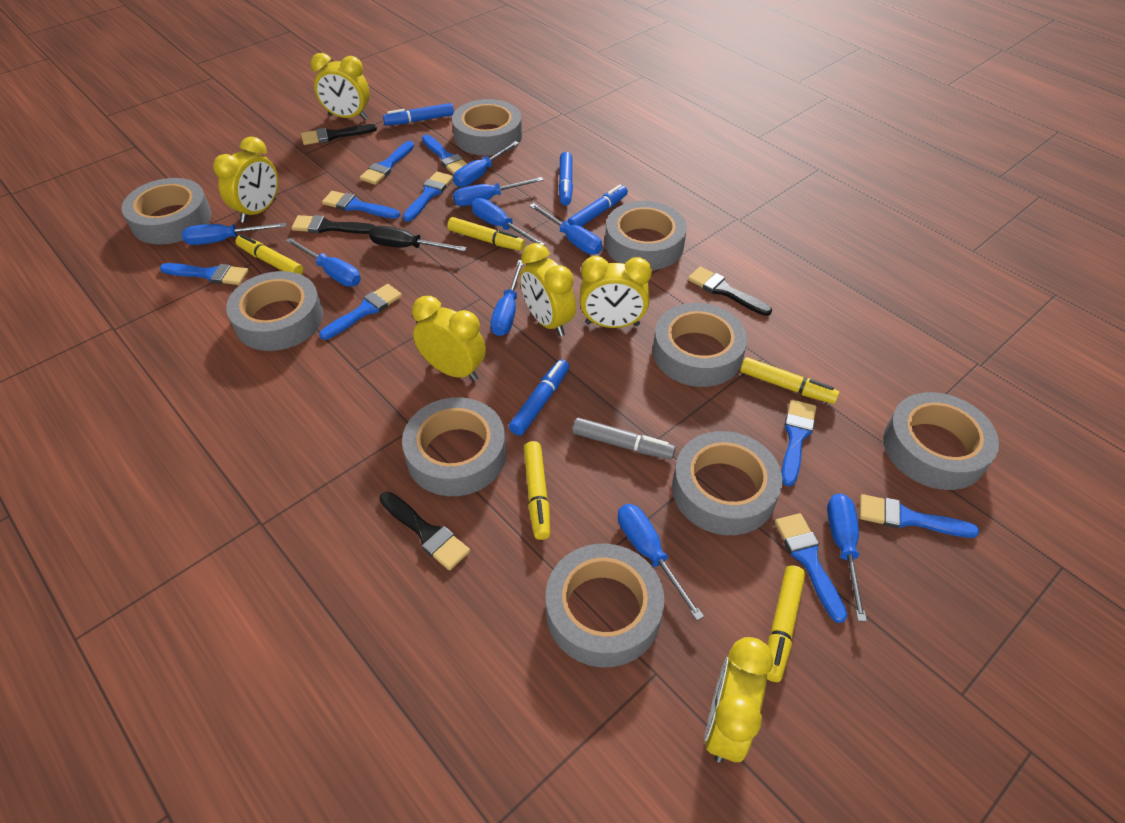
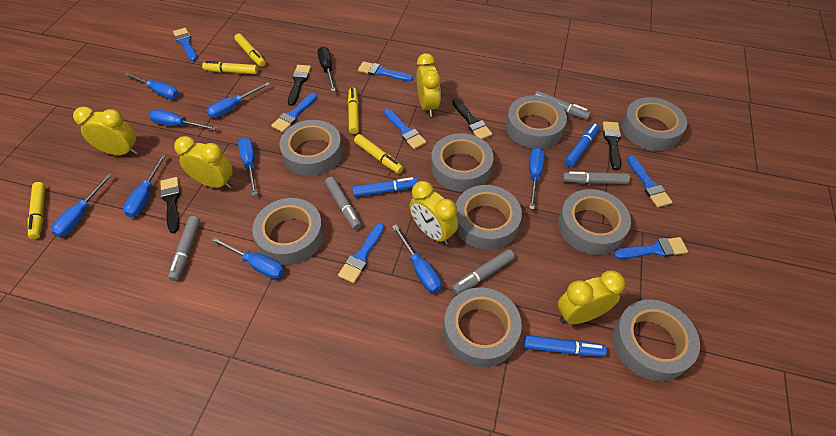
blue brush: [160,263,248,285] [319,284,402,340] [322,191,400,219] [360,141,414,185] [403,172,453,222] [422,135,467,175] [775,513,847,623] [781,400,816,486] [860,494,979,538] = 9 -> [173,28,197,61] [271,93,317,132] [338,223,384,283] [358,61,413,81] [384,109,426,149] [614,237,688,259] [627,155,672,208] = 7
blue marker: [383,103,454,126] [509,359,569,436] [558,152,573,206] [567,184,628,227] = 4 -> [352,177,418,197] [524,335,607,357] [565,123,599,167] = 3
grey marker: [573,418,676,460] = 1 -> [168,216,200,281] [325,177,361,230] [452,249,515,295] [535,91,591,120] [562,171,630,184] = 5
yellow clock: [213,137,278,223] [310,53,370,120] [412,296,486,381] [520,243,576,337] [580,256,652,328] [705,637,773,763] = 6 -> [73,106,138,155] [174,136,233,189] [409,181,458,245] [417,53,441,117] [558,270,625,324] = 5

